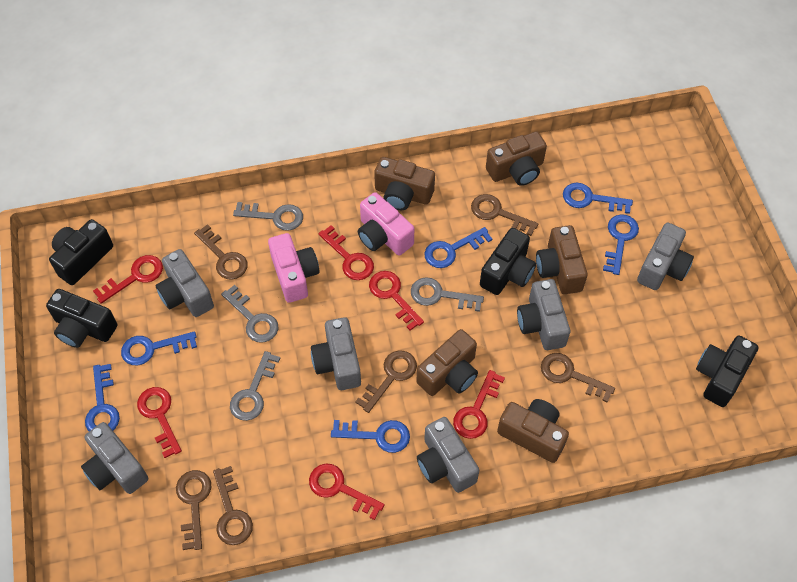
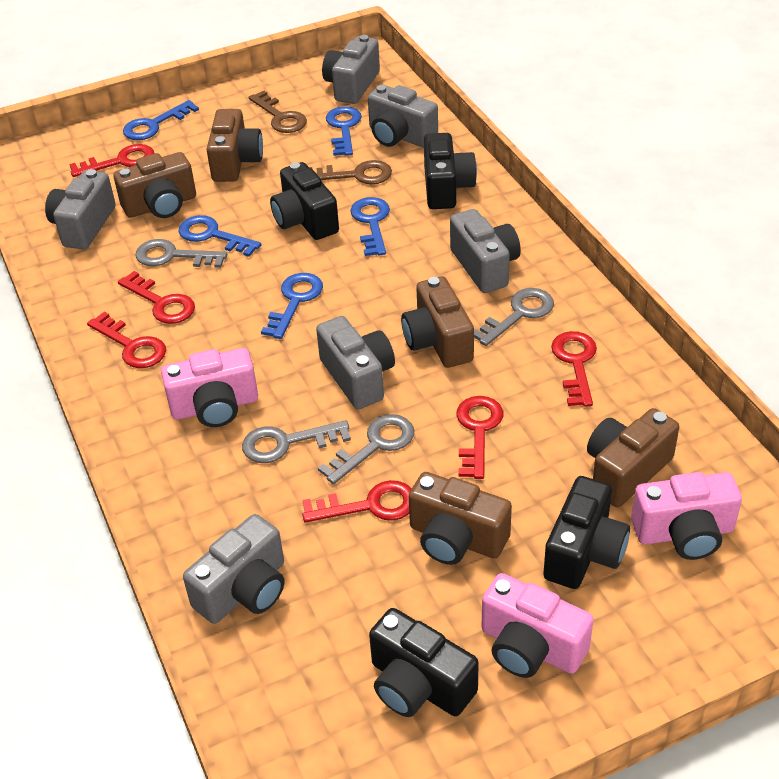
blue key: [85,364,120,431] [121,331,197,365] [331,420,410,453] [425,227,492,268] [563,183,633,214] [603,214,639,275] = 6 -> [123,100,199,140] [179,215,261,257] [261,273,323,339] [326,106,362,156] [350,197,390,256] = 5
brown key: [176,470,211,550] [194,224,248,280] [213,466,253,545] [355,350,417,413] [471,194,538,236] [541,353,615,402] = 6 -> [249,91,307,133] [309,160,392,184] = 2
pink camera: [268,233,320,303] [358,192,414,255] = 2 -> [161,348,258,427] [482,573,594,678] [631,472,742,560] = 3

